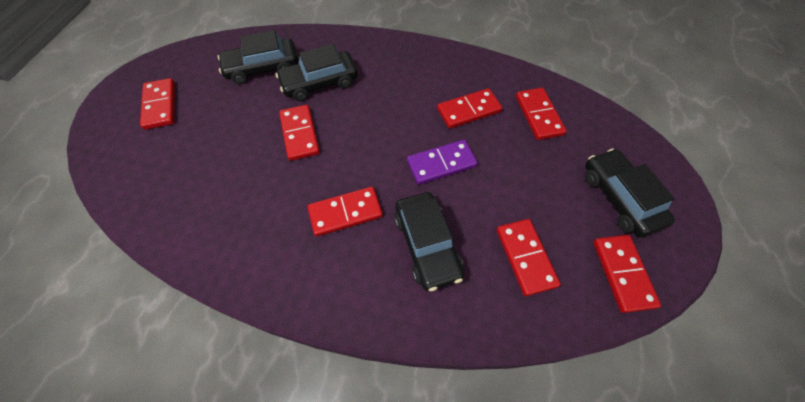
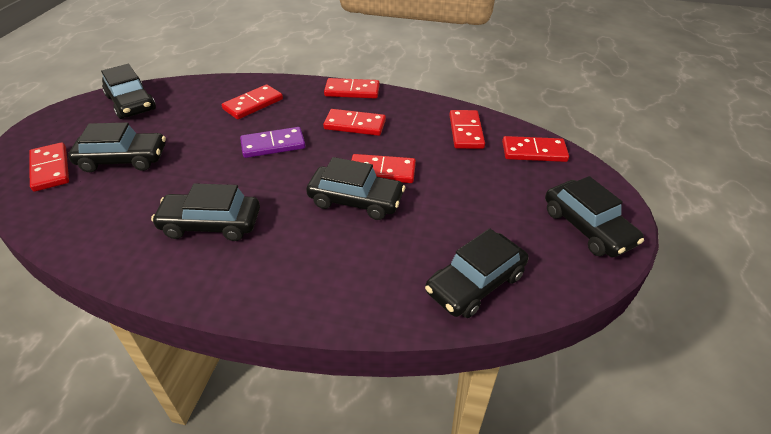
black car: [218,30,298,84] [276,44,358,101] [394,192,464,291] [585,149,675,237] = 4 -> [68,122,166,172] [101,64,156,119] [151,183,260,241] [306,157,405,220] [425,228,529,318] [545,176,644,257] = 6

